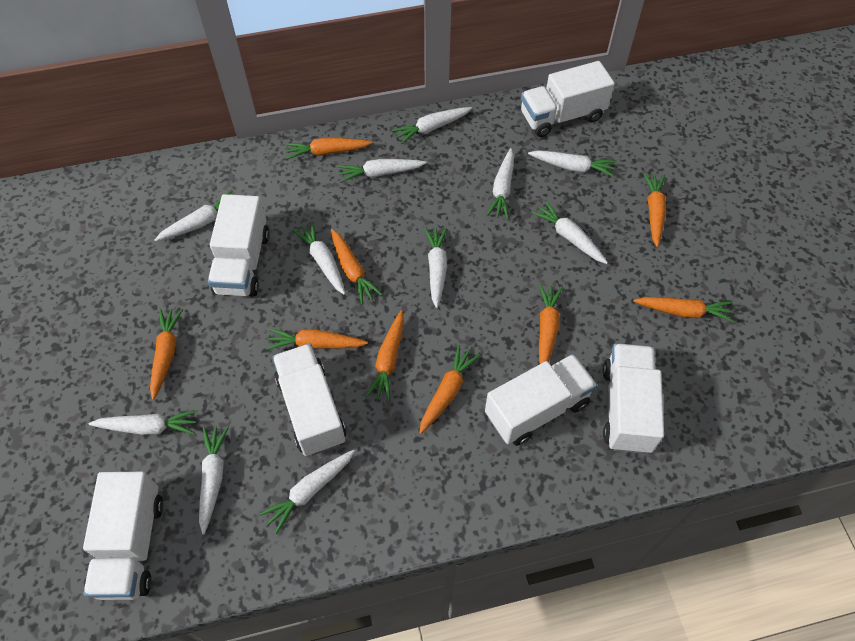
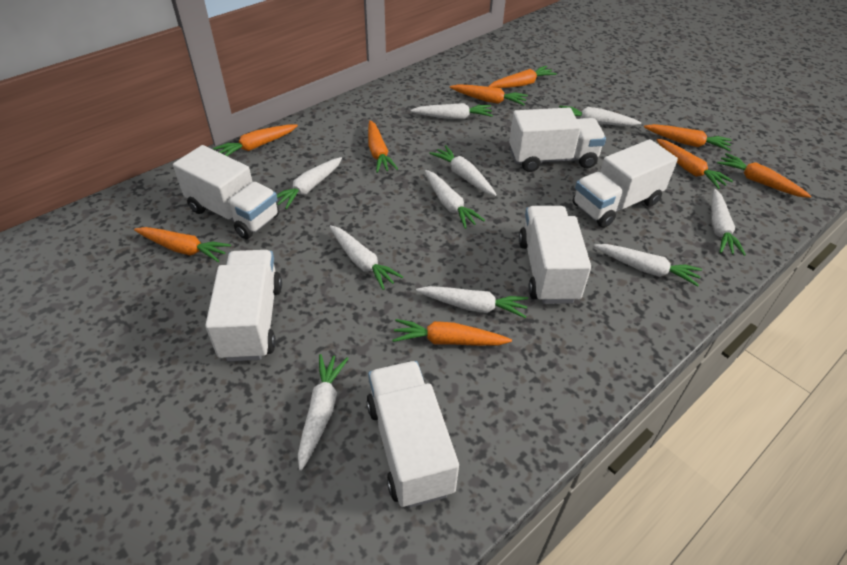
white carrot: [89,410,197,435] [154,190,232,242] [199,426,229,534] [259,450,355,534] [292,221,345,295] [338,159,427,183] [392,107,472,144] [424,227,447,308] [486,148,514,219] [528,150,617,177] [531,201,608,264] = 11 -> [277,157,342,209] [298,354,349,471] [330,225,403,290] [411,103,493,119] [416,286,528,318] [425,170,485,229] [429,145,497,196] [559,105,641,126] [594,244,702,287] [711,188,746,256] = 10

